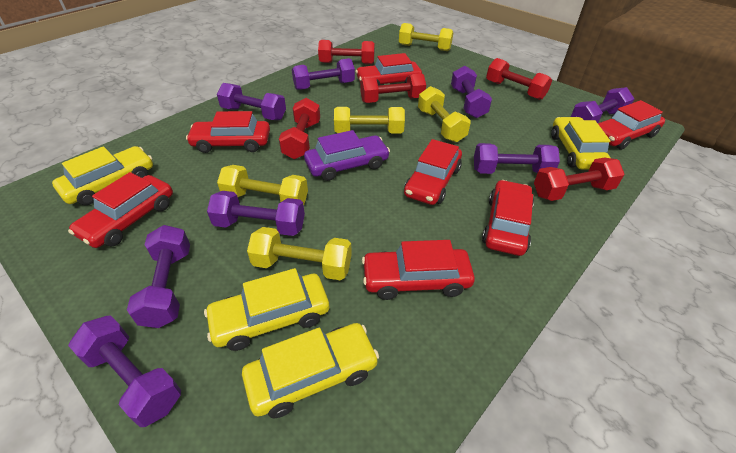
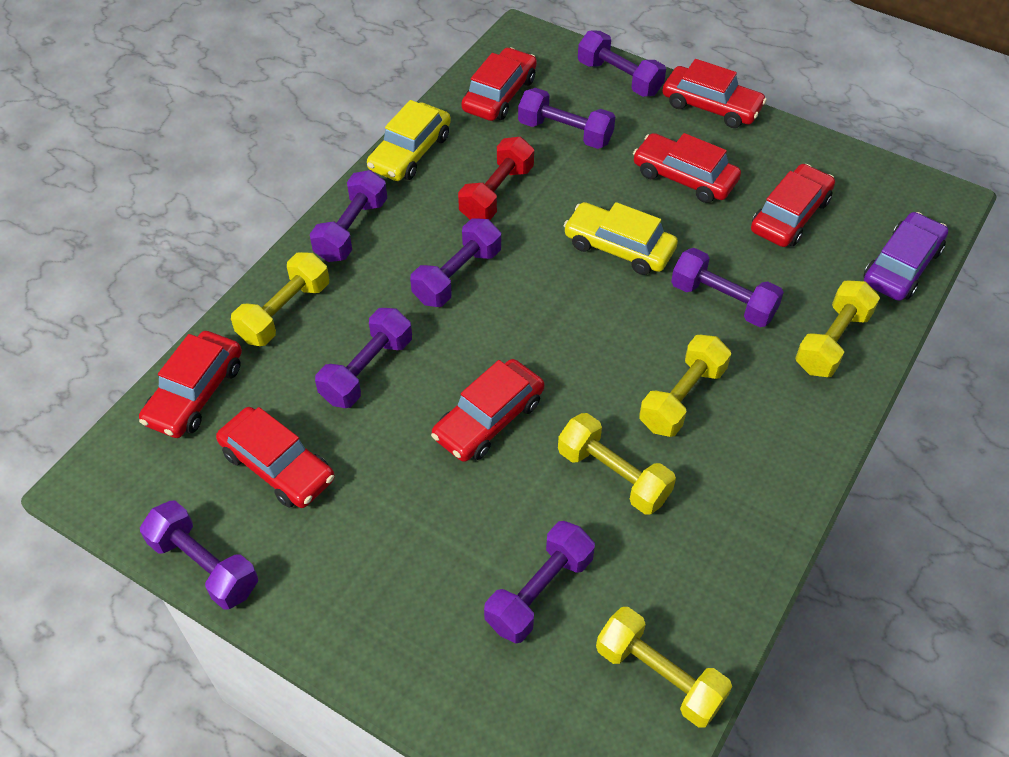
red dumbbell: [279,98,320,159] [318,40,375,64] [361,73,426,103] [486,58,552,100] [534,158,625,201] = 5 -> [458,137,534,220] = 1
yellow car: [52,146,153,205] [204,268,329,351] [242,323,379,418] [551,117,611,170] = 4 -> [367,100,451,181] [563,202,678,275] = 2

